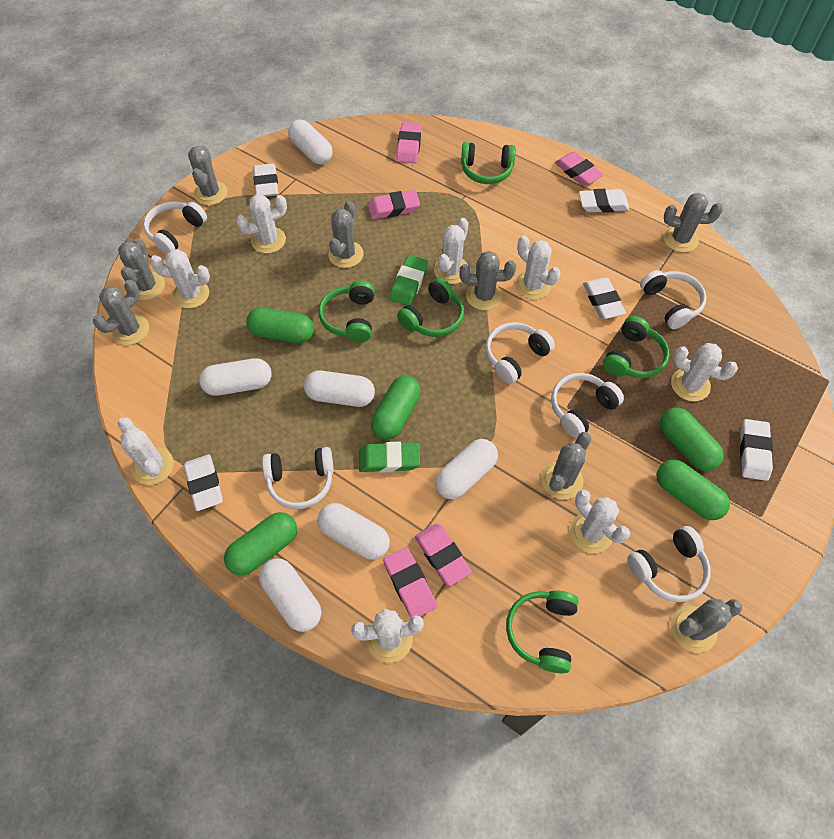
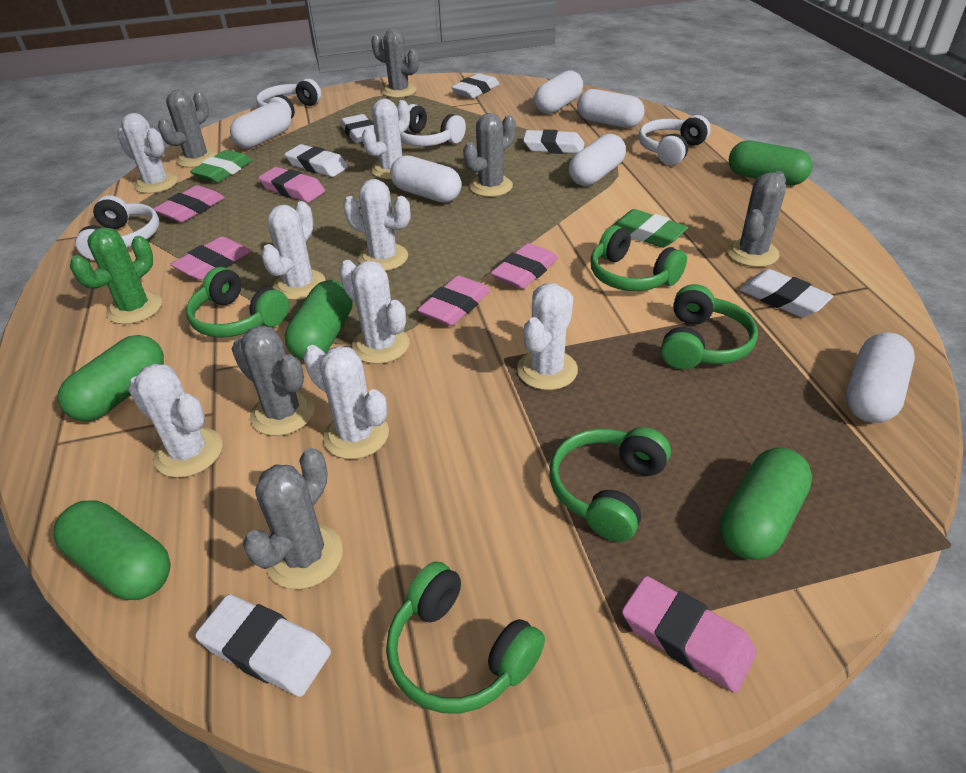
green cactus: none = 0 -> [70,227,162,324] = 1
grey cactus: [93,280,149,345] [118,238,165,300] [188,146,227,205] [328,201,364,268] [459,251,516,310] [541,432,591,499] [663,193,723,252] [671,599,742,653] = 8 -> [158,90,217,168] [232,325,315,436] [243,448,343,589] [371,29,419,98] [463,113,516,197] [726,171,786,267] = 6
pink eraser: [368,190,420,219] [383,547,437,617] [396,122,422,163] [415,523,472,586] [555,151,603,186] = 5 -> [153,185,225,222] [170,236,251,280] [258,167,325,202] [417,276,490,326] [491,243,558,289] [622,576,757,693] = 6
white eraser: [184,455,223,511] [253,163,278,197] [579,189,629,213] [583,278,626,319] [740,419,773,481] = 5 -> [195,594,331,697] [285,144,348,177] [341,114,375,143] [451,73,499,98] [523,129,584,154] [739,269,833,318] = 6
white headphones: [143,201,207,254] [262,447,333,509] [485,322,555,384] [551,373,624,438] [627,526,711,602] [640,270,706,329] = 6 -> [75,195,160,260] [256,79,321,119] [400,104,466,146] [638,115,711,165] = 4

